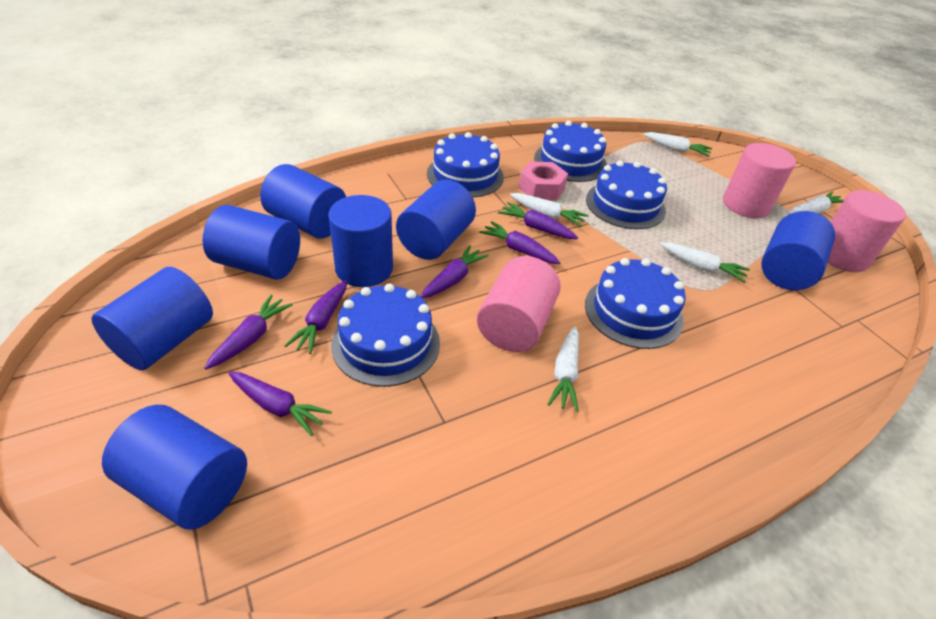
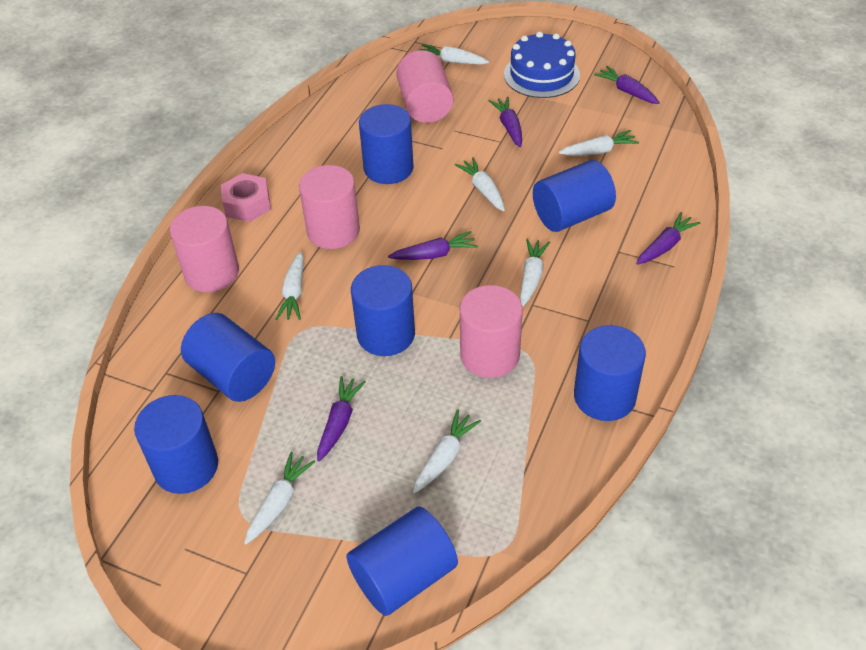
blue cake: [331,283,440,387] [427,132,504,197] [534,121,607,182] [585,258,686,349] [586,160,667,229] = 5 -> [504,32,580,98] = 1
pink cylinder: [477,256,561,352] [723,143,796,218] [827,190,906,272] = 3 -> [170,206,239,292] [299,165,360,249] [396,50,453,123] [460,285,523,378] = 4
purple carrot: [205,295,293,370] [228,372,332,436] [284,280,347,354] [420,245,489,299] [479,221,561,264] [498,202,578,239] = 6 -> [317,376,366,462] [388,231,478,260] [489,97,522,147] [594,66,660,104] [636,212,700,265] = 5
white carrot: [510,193,589,227] [547,326,579,412] [643,132,712,157] [660,242,750,283] [788,191,844,214] = 5 -> [244,452,315,544] [276,252,304,320] [413,410,481,493] [419,44,489,65] [455,157,505,211] [520,239,550,306] [558,130,639,155] = 7

